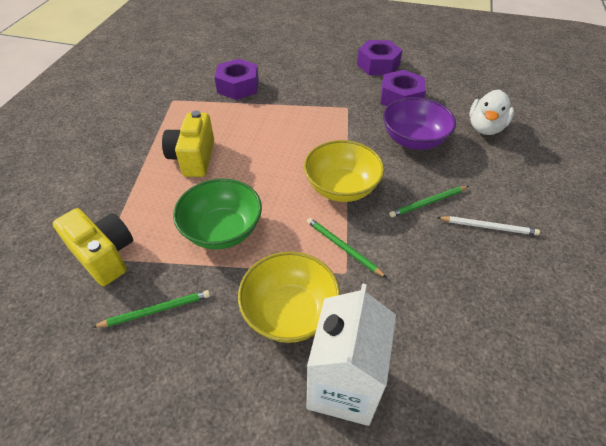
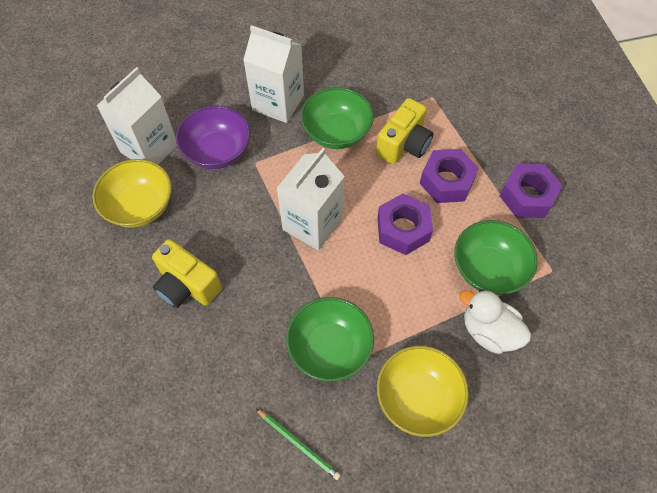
green bowl: [173,178,262,250] = 1 -> [286,297,374,382] [300,87,374,149] [454,220,538,295] = 3
green pencil: [93,290,210,328] [307,218,387,278] [389,186,469,217] = 3 -> [256,409,341,480] = 1
white carton: [307,283,396,426] = 1 -> [96,67,177,164] [243,25,304,123] [277,148,345,251] = 3
white pencil: [437,216,540,235] = 1 -> none = 0

